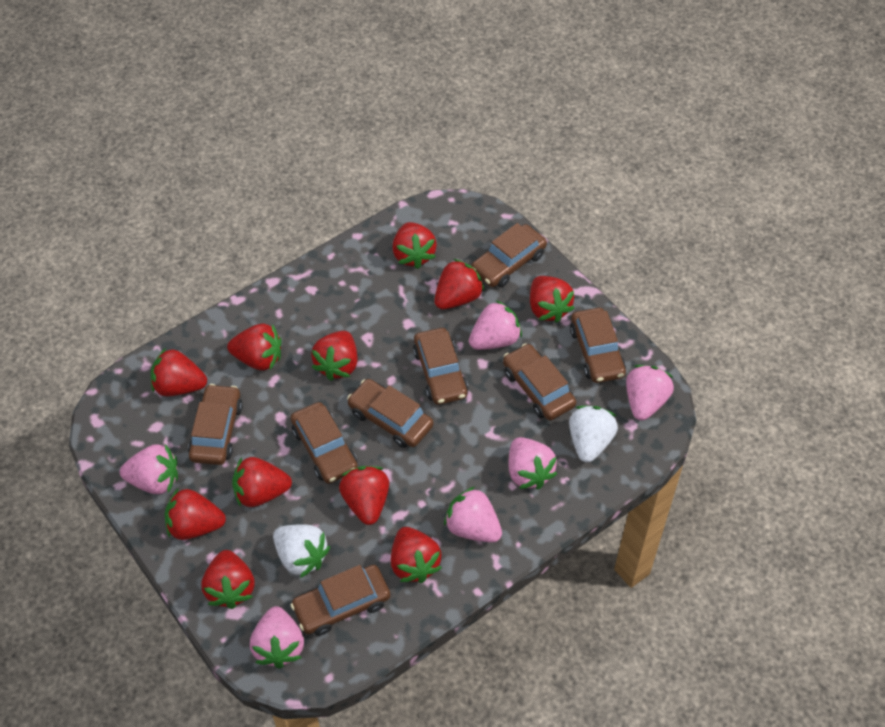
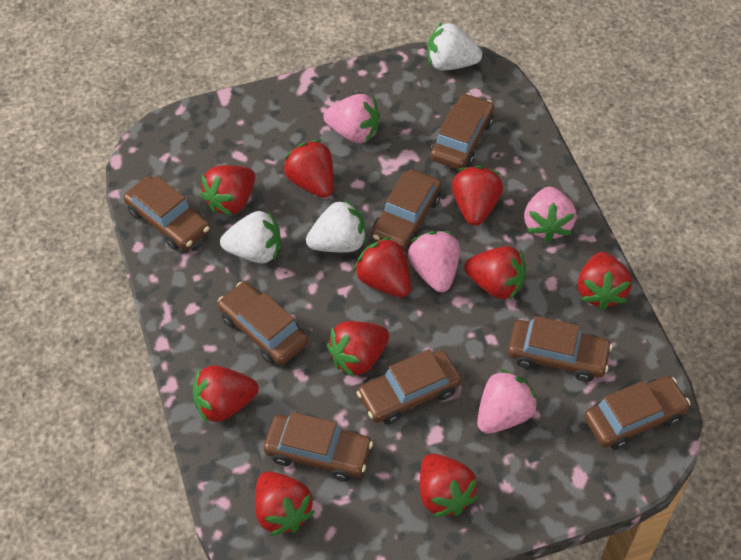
pink strawberry: [120,444,178,494] [250,606,304,669] [444,487,502,543] [469,300,522,350] [509,437,557,490] [626,365,674,421] = 6 -> [323,94,380,143] [408,231,460,292] [477,369,538,434] [524,187,576,243] = 4
red strawberry: [151,348,207,396] [165,489,226,540] [202,550,255,609] [227,324,282,371] [232,457,292,507] [311,331,358,381] [339,466,389,525] [391,527,442,583] [392,222,437,269] [434,259,484,309] [530,276,575,323] = 11 -> [193,365,259,424] [200,165,255,216] [255,471,315,536] [283,140,334,198] [327,321,389,377] [354,237,411,297] [420,453,478,517] [452,166,503,226] [464,246,526,300] [578,252,632,310] = 10
white strawberry: [273,524,330,578] [569,406,618,463] = 2 -> [220,211,281,264] [306,199,367,252] [427,22,482,70] = 3

